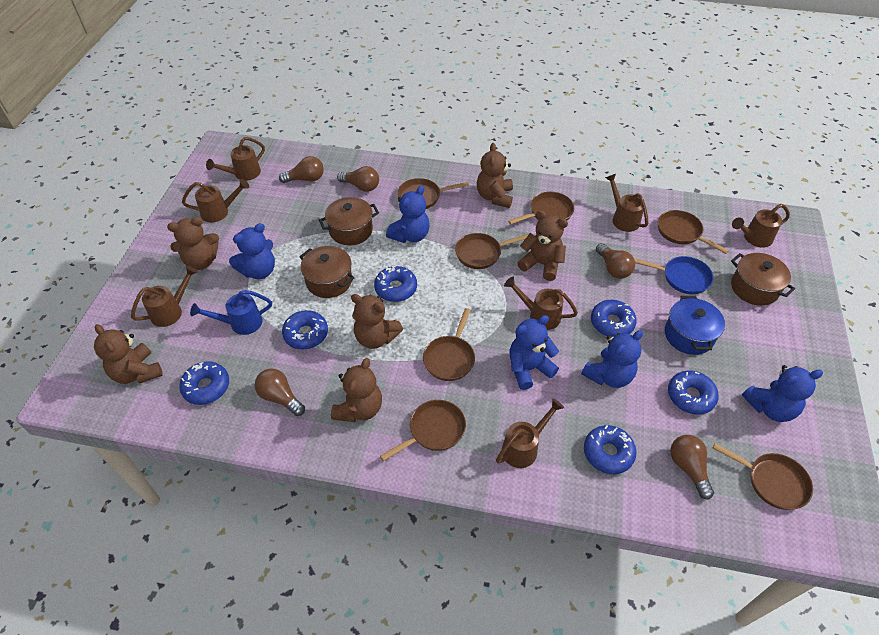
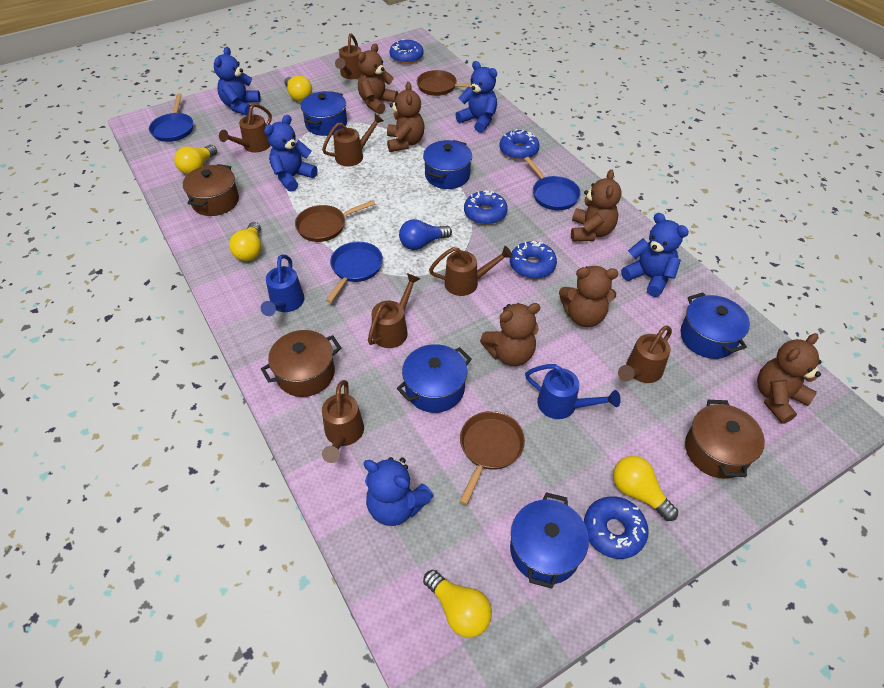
blue donut: [179,361,229,405] [282,310,328,349] [374,266,417,302] [584,425,636,474] [591,300,637,337] [668,370,719,415] = 6 -> [389,39,424,64] [464,190,508,225] [499,129,540,160] [510,241,557,279] [584,496,648,559] = 5
blue light bulb: none = 0 -> [399,219,452,250] = 1
blue pan: [634,256,714,294] = 1 -> [149,93,193,142] [326,242,383,303] [524,157,581,210] = 3
blue pot: [665,296,725,355] = 1 -> [301,91,347,136] [397,344,472,413] [423,140,472,189] [510,492,589,589] [680,293,750,359] = 5
blue watering can: [190,290,272,335] = 1 -> [261,254,305,316] [525,364,621,419] = 2
brown light bulb: [255,369,305,416] [279,156,324,183] [337,166,379,192] [596,243,635,279] [670,435,714,500] = 5 -> none = 0
brown pan: [380,400,466,461] [397,178,469,209] [423,308,475,381] [455,233,529,269] [508,192,574,224] [658,210,729,254] [713,443,813,510] = 7 -> [295,200,375,242] [417,70,471,96] [459,411,525,505] = 3
yellow light bulb: none = 0 -> [174,145,217,175] [229,222,261,261] [284,75,312,102] [423,570,492,638] [613,456,678,521] = 5

